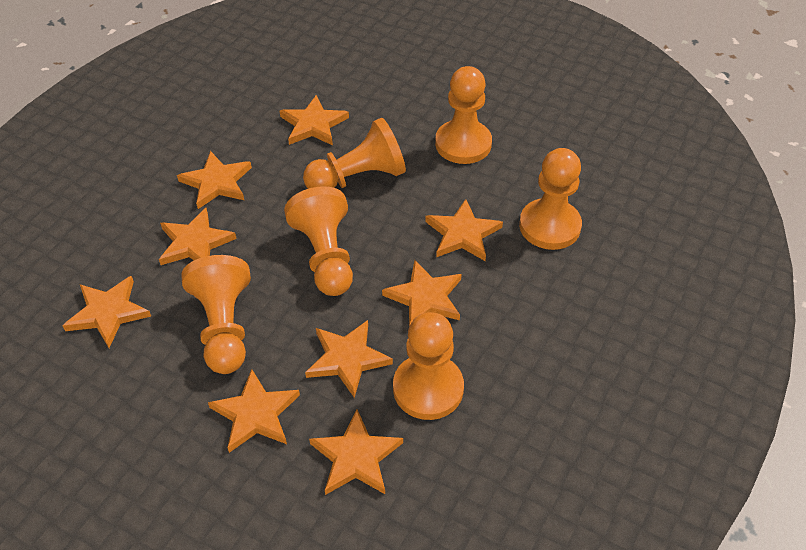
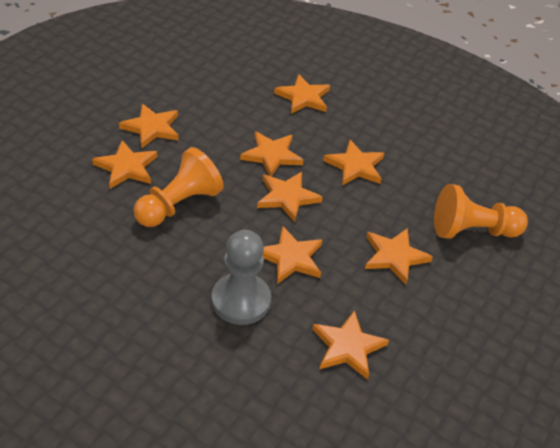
grey pawn: none = 0 -> [212,230,271,325] = 1
orange pawn: [181,255,251,374] [284,186,353,296] [303,118,406,189] [393,312,464,420] [435,66,492,164] [519,148,582,250] = 6 -> [134,147,224,227] [434,184,528,239] = 2

